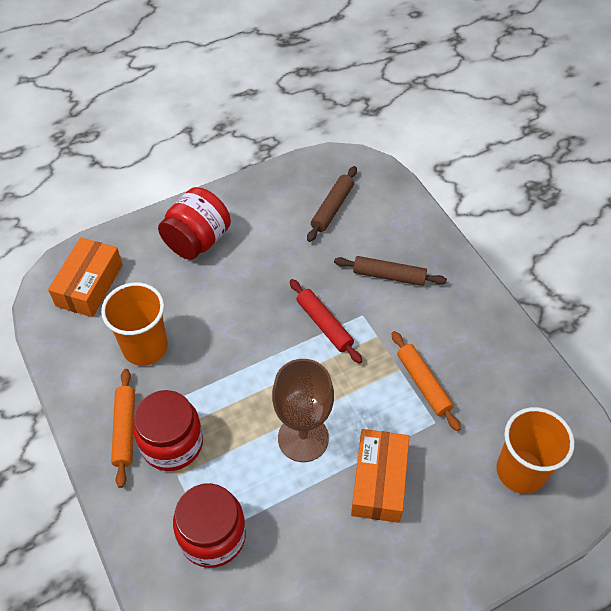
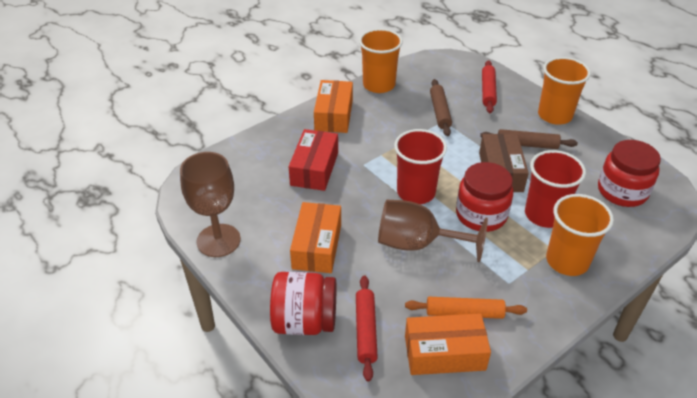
brown box: none = 0 -> [479,134,529,192] = 1
brown goblet: [272,359,334,462] = 1 -> [180,152,241,257] [378,200,488,262] = 2
orange box: [48,237,123,317] [351,429,409,523] = 2 -> [290,202,341,273] [314,80,353,133] [405,313,491,375] = 3
orange cup: [101,282,168,366] [496,407,575,494] = 2 -> [359,29,403,93] [538,57,591,125] [546,194,614,276] = 3
orange rolling pin: [111,369,135,488] [392,331,461,431] = 2 -> [405,297,527,319] = 1
red box: none = 0 -> [289,129,338,191] = 1
red cup: none = 0 -> [394,129,447,204] [525,150,586,228] = 2
red rolling pin: [289,279,362,364] = 1 -> [356,276,378,382] [482,60,497,113] = 2

